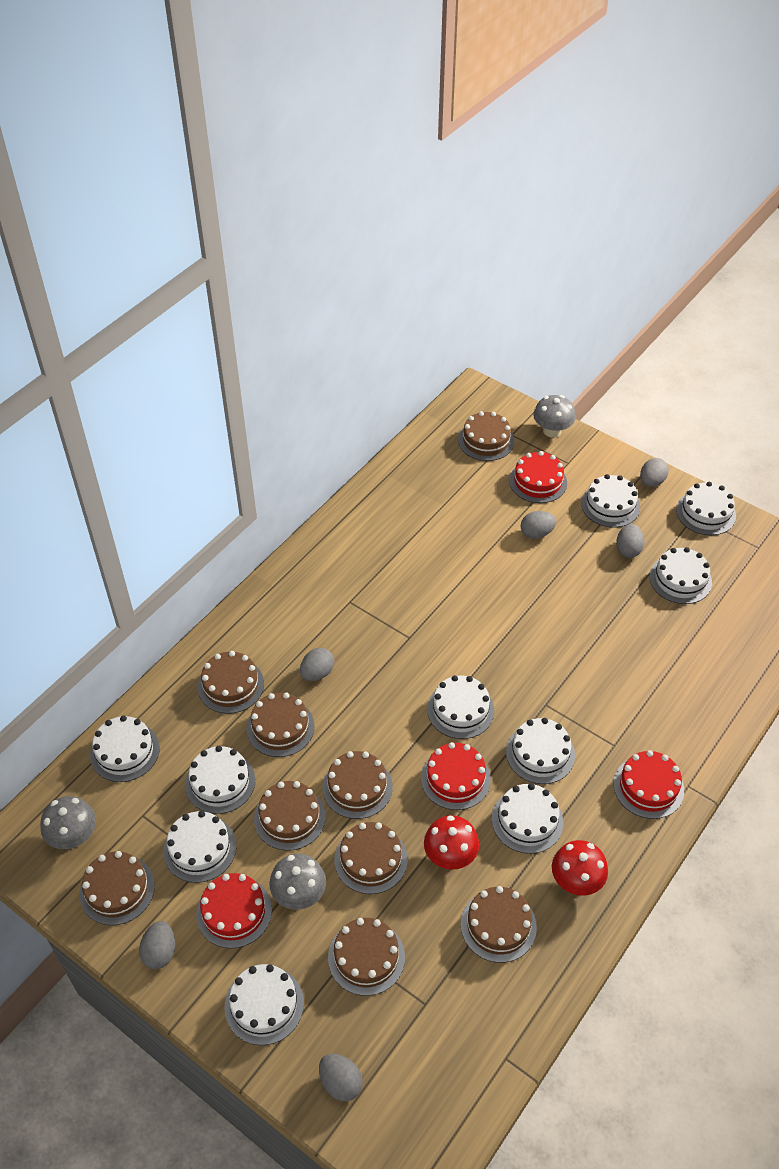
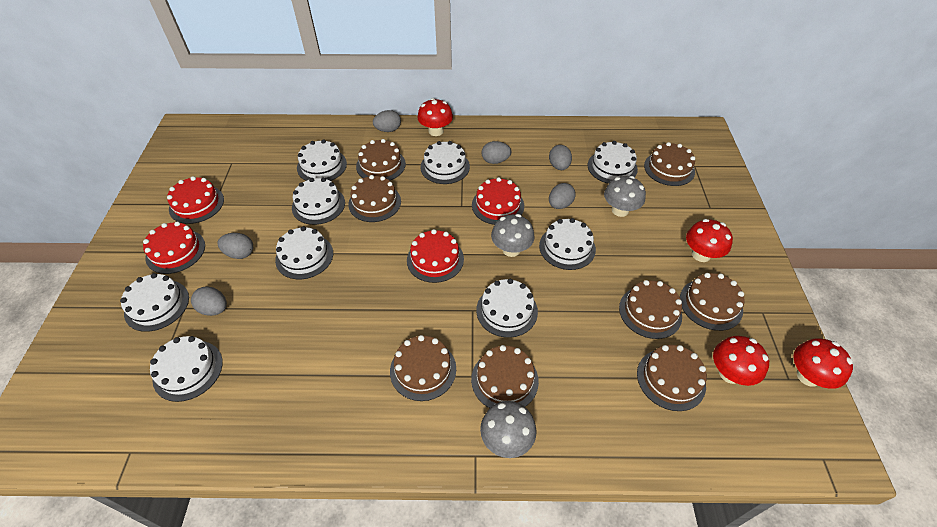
brown cake: [79,851,155,925] [198,651,264,714] [247,692,315,757] [254,781,326,851] [322,751,392,819] [328,918,405,996] [334,822,408,894] [458,411,514,461] [461,886,537,963] = 9 -> [348,175,401,222] [356,139,406,180] [390,335,456,401] [471,345,539,408] [619,280,682,339] [637,345,707,411] [644,142,695,186] [680,273,745,331] = 8
red mushroom: [424,815,479,870] [552,840,608,896] = 2 -> [418,98,453,136] [686,219,733,262] [713,336,769,386] [793,338,853,389] = 4
white cake: [90,715,160,782] [163,811,236,883] [185,746,255,814] [224,964,304,1045] [427,675,494,739] [492,783,563,854] [506,718,575,784] [581,474,640,528] [650,547,712,604] [676,482,736,535] = 10 -> [120,273,189,332] [150,336,223,402] [275,226,333,279] [292,178,345,225] [297,139,347,181] [420,141,470,184] [476,279,538,338] [539,218,596,270] [588,141,638,184] = 9

